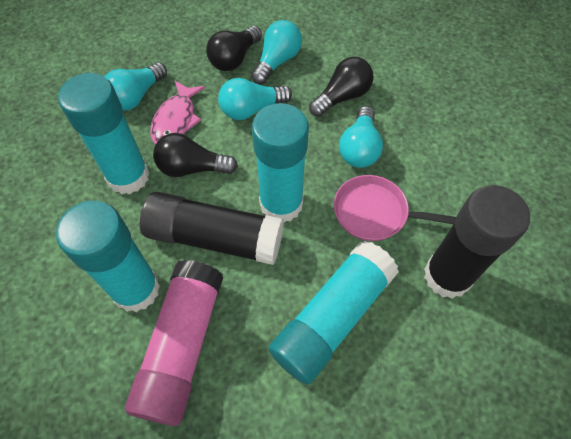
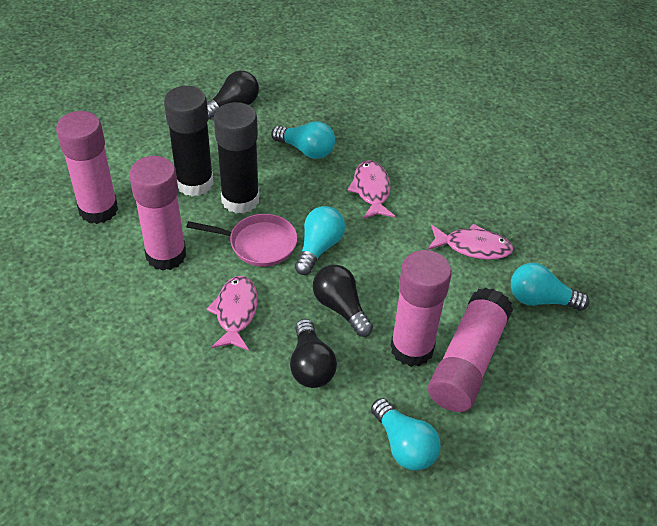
pink fish: [150,81,205,144] = 1 -> [206,276,258,351] [348,160,395,219] [428,224,513,260] = 3
pink glue stick: [125,260,223,426] = 1 -> [56,111,118,224] [129,156,186,271] [390,250,452,367] [428,288,513,412] = 4
turquoise glue stick: [56,201,160,312] [58,73,150,194] [252,103,309,223] [269,241,399,384] = 4 -> none = 0

